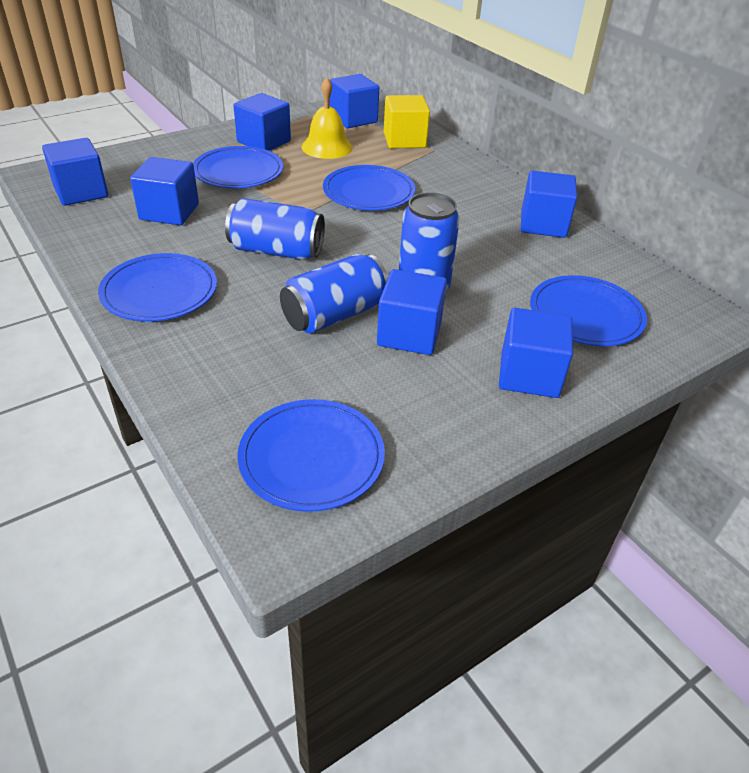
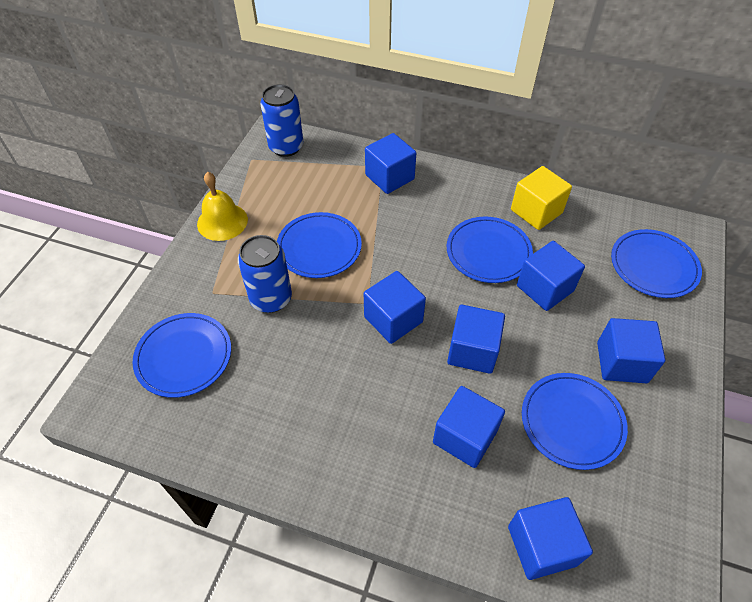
blue can: [225,198,325,260] [280,254,388,334] [399,192,460,291] = 3 -> [238,235,292,313] [260,84,303,157] = 2

